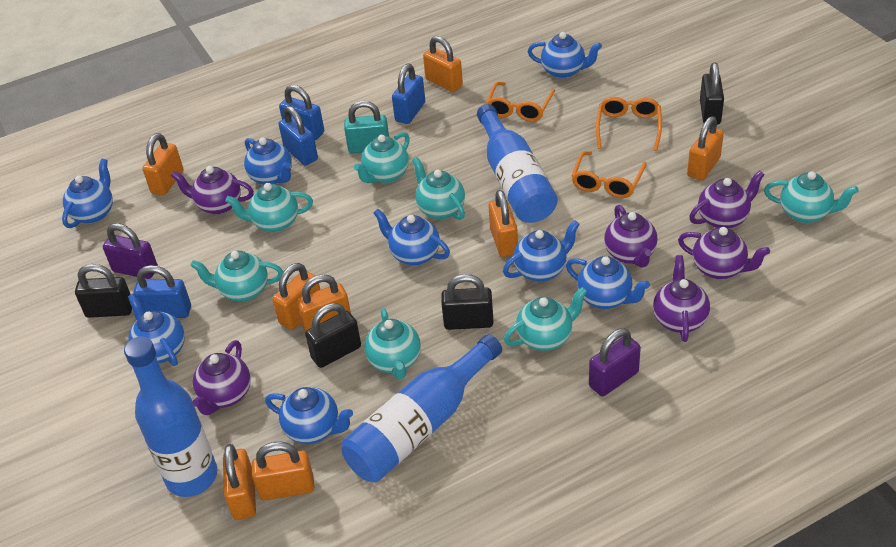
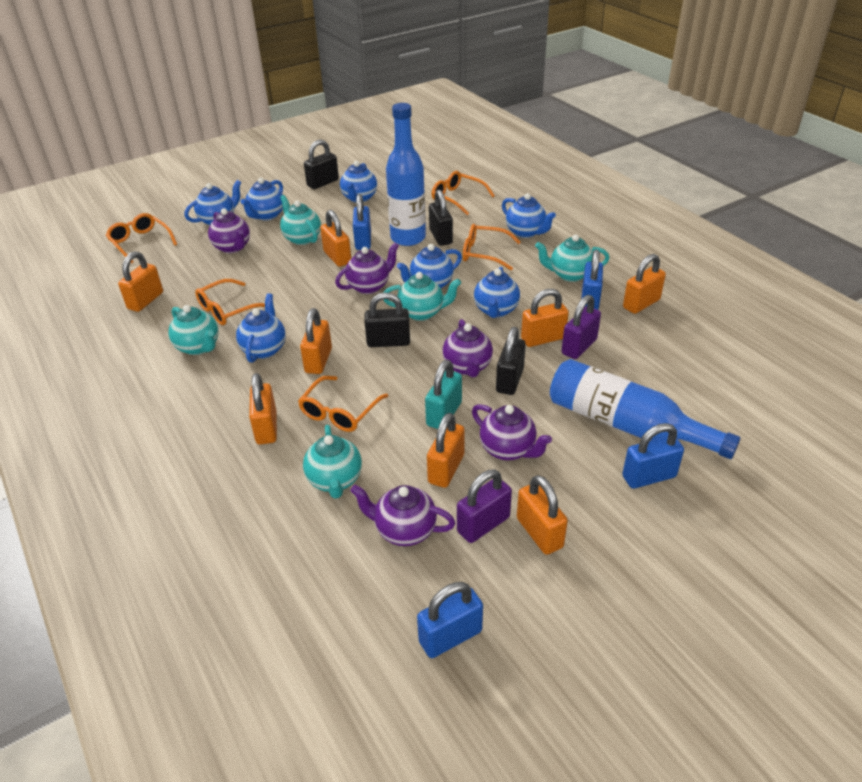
blue bottle: [124,337,217,497] [341,334,502,482] [477,104,557,223] = 3 -> [386,103,426,246] [550,359,741,459] = 2
blue teapot: [62,159,113,228] [128,293,185,366] [244,137,292,185] [265,387,353,444] [374,209,450,266] [503,220,580,282] [528,32,602,79] [566,256,650,309] = 8 -> [184,180,242,226] [236,293,286,363] [241,178,283,221] [340,161,377,203] [397,244,462,288] [474,267,520,318] [502,193,556,238] = 7
orange glasses: [486,82,555,122] [572,151,647,198] [596,97,662,151] = 3 -> [106,213,177,263] [195,279,265,325] [298,376,388,432] [431,171,495,215] [463,224,521,270] = 5
purple teapot: [171,166,254,215] [193,340,251,415] [604,205,657,268] [653,255,710,342] [678,227,770,279] [689,170,765,228] = 6 -> [208,208,250,253] [335,243,399,294] [350,485,455,546] [442,319,493,377] [472,404,552,460] = 5
turquoise teapot: [190,251,283,301] [225,183,313,232] [354,132,410,183] [364,308,421,379] [412,157,465,220] [504,287,587,351] [764,171,859,223] = 7 -> [168,305,218,355] [280,195,321,245] [303,425,362,499] [383,272,461,321] [535,235,610,282] = 5

